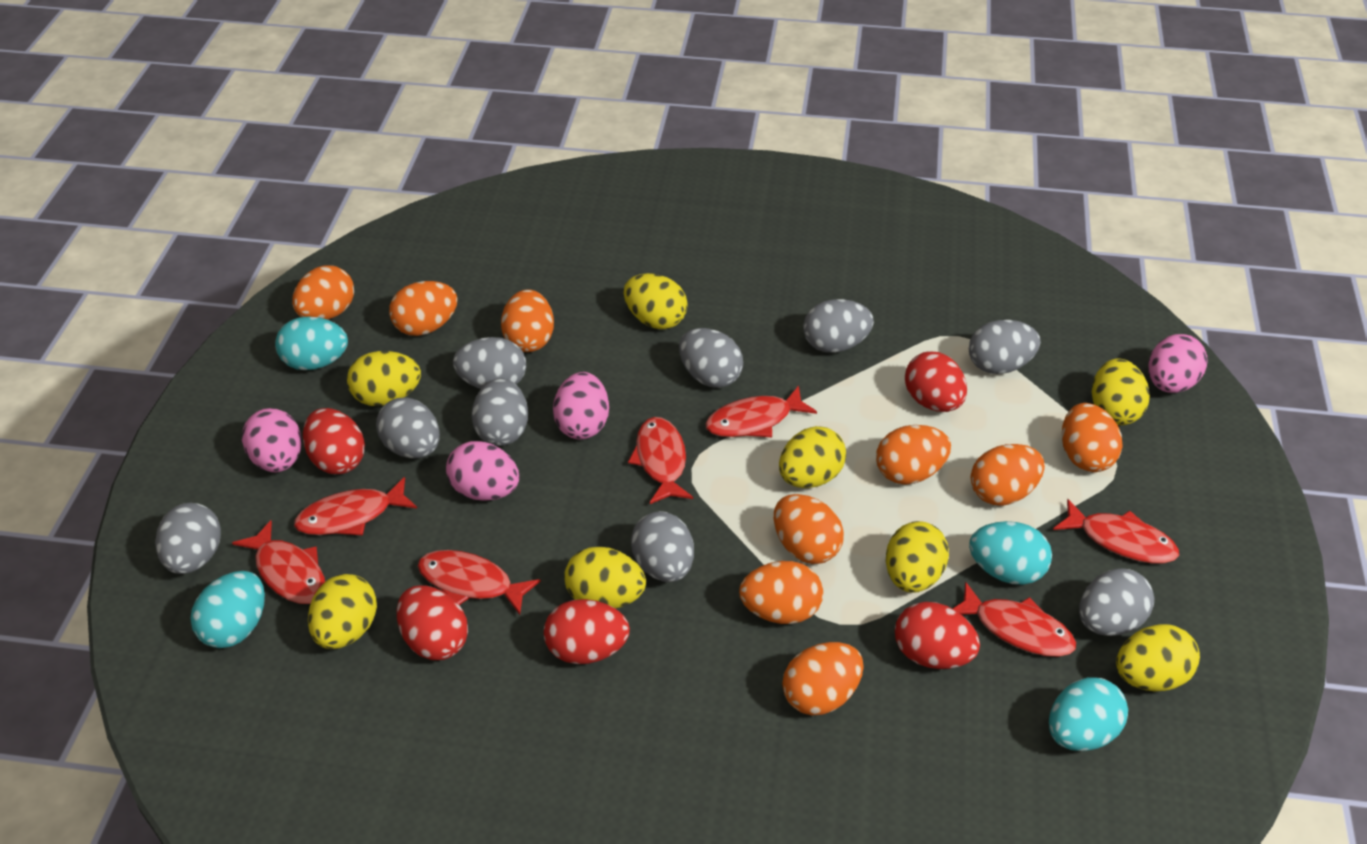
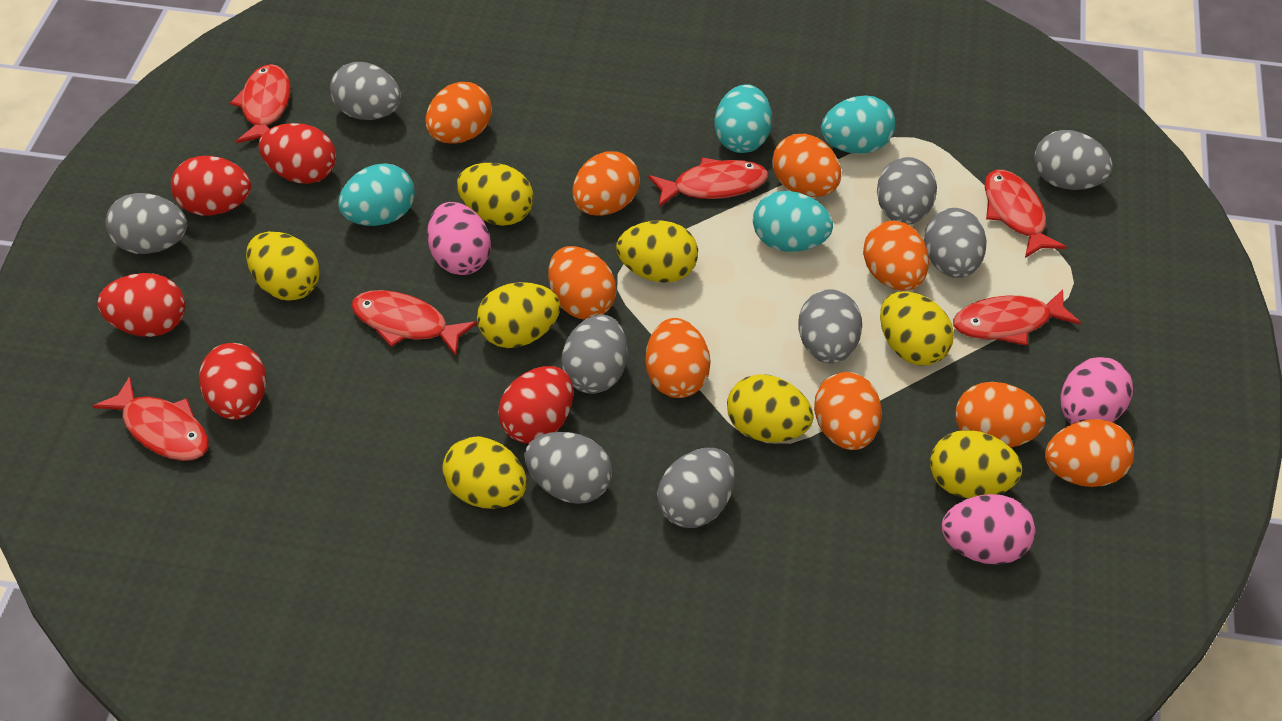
pink egg: [242,408,302,472] [446,441,519,501] [553,372,609,439] [1148,334,1207,393] = 4 -> [427,202,491,275] [941,494,1035,564] [1060,357,1133,424] = 3
red fish: [232,520,325,604] [294,477,417,535] [418,550,541,615] [628,417,693,504] [705,386,817,437] [953,582,1076,657] [1053,499,1179,564] = 7 -> [93,377,209,461] [230,64,290,143] [351,290,477,356] [648,158,768,207] [953,289,1081,346] [985,170,1066,258] = 6

